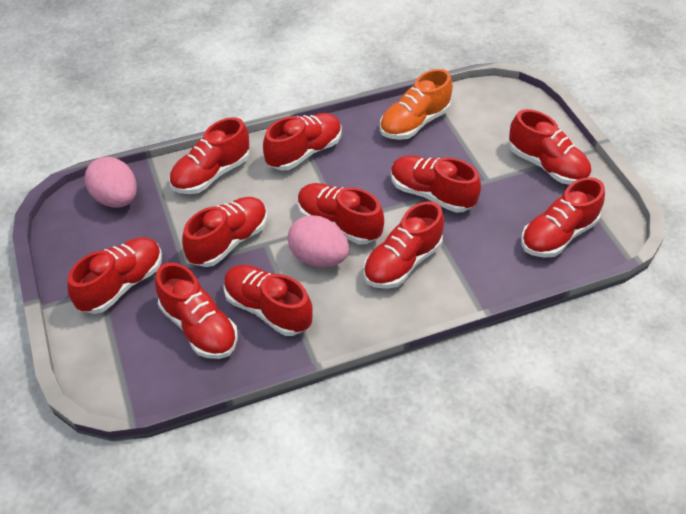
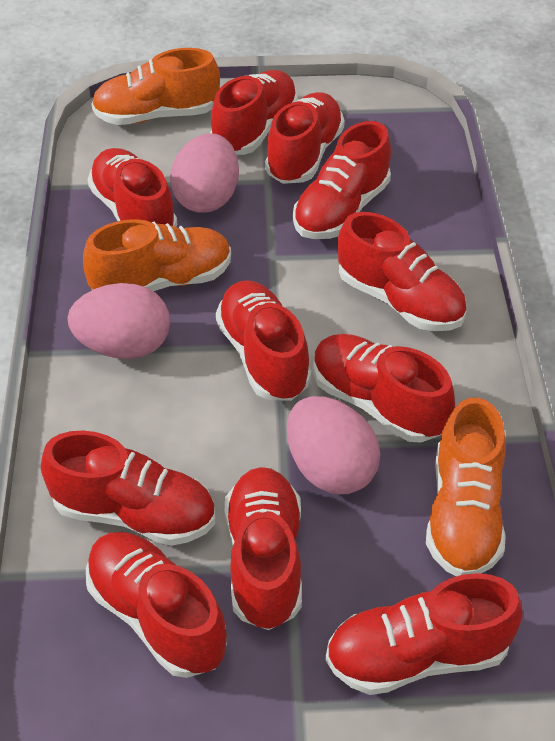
orange shoe: [380,69,453,140] = 1 -> [83,219,231,291] [91,48,220,125] [426,397,506,576] = 3
pink egg: [85,157,137,208] [288,215,349,267] = 2 -> [67,283,170,359] [170,134,239,213] [287,396,380,494] = 3

